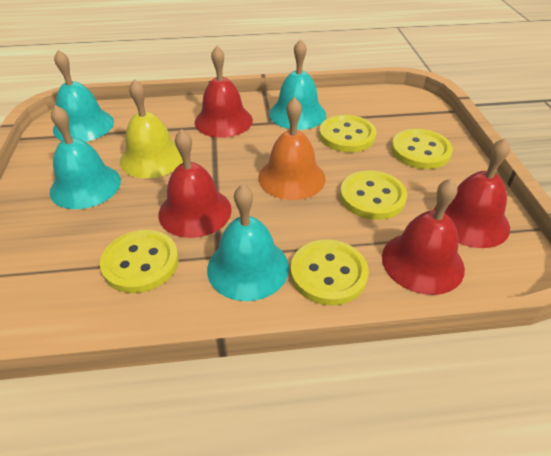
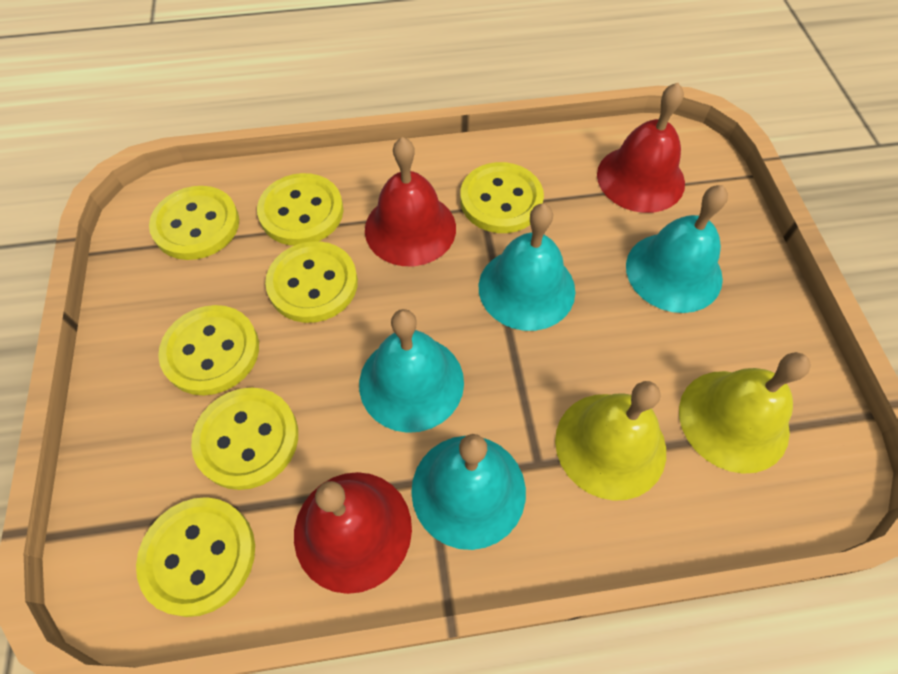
orange bell: [258,97,326,200] = 1 -> none = 0
red bell: [158,129,232,238] [195,46,253,138] [382,178,465,295] [434,138,510,248] = 4 -> [294,472,412,594] [365,137,456,266] [597,83,685,213] = 3
yellow bell: [120,79,183,179] = 1 -> [555,381,666,501] [679,352,811,474] = 2
yellow button: [100,230,179,293] [290,239,369,306] [319,115,376,152] [340,170,407,220] [391,129,453,169] = 5 -> [136,497,255,617] [149,186,239,260] [158,305,259,396] [191,387,298,490] [257,173,344,246] [265,241,358,323] [460,162,544,233] = 7

